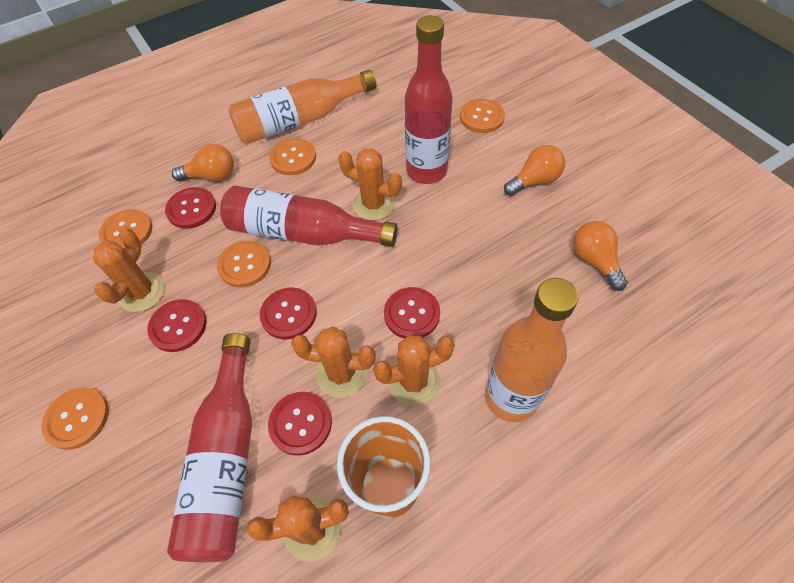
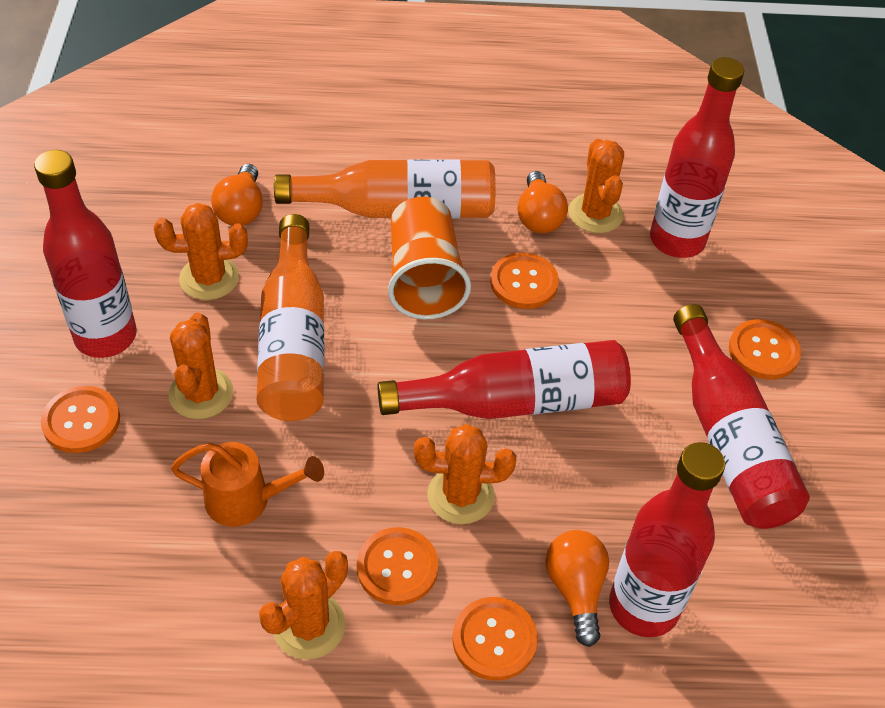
orange watering can: none = 0 -> [171,442,324,527] = 1
red bottle: [167,333,252,562] [220,185,398,247] [405,15,452,184] = 3 -> [34,150,137,358] [377,340,631,419] [609,442,725,637] [650,57,744,258] [673,304,810,529] = 5
red button: [147,299,207,352] [165,187,216,229] [260,288,317,339] [268,392,332,456] [384,287,440,339] = 5 -> none = 0

